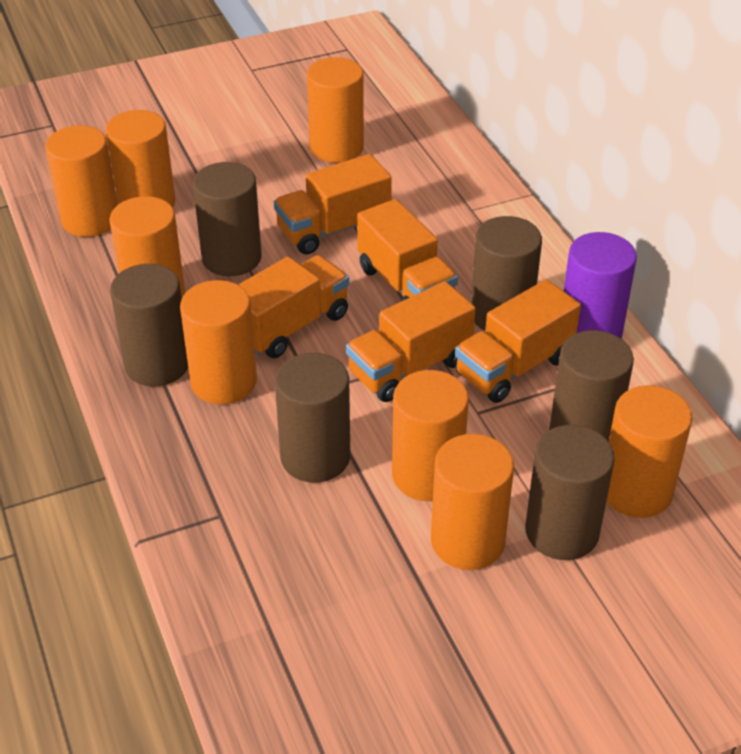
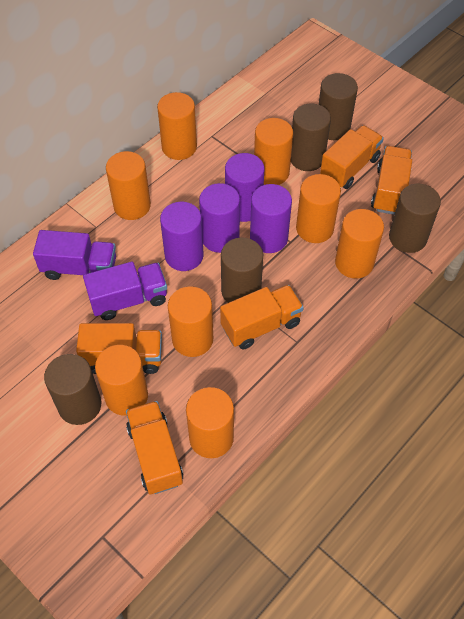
brown cylinder: [110,264,188,387] [193,162,262,276] [275,353,350,483] [471,216,542,331] [525,425,615,560] [549,330,634,442] = 6 -> [44,354,101,425] [221,237,263,303] [291,103,331,171] [318,73,358,140] [389,184,441,253] = 5
purple cylinder: [564,232,637,338] = 1 -> [160,202,203,271] [199,183,240,253] [225,153,265,222] [250,184,292,253] = 4
purple truck: none = 0 -> [33,230,116,280] [83,262,167,320] = 2

